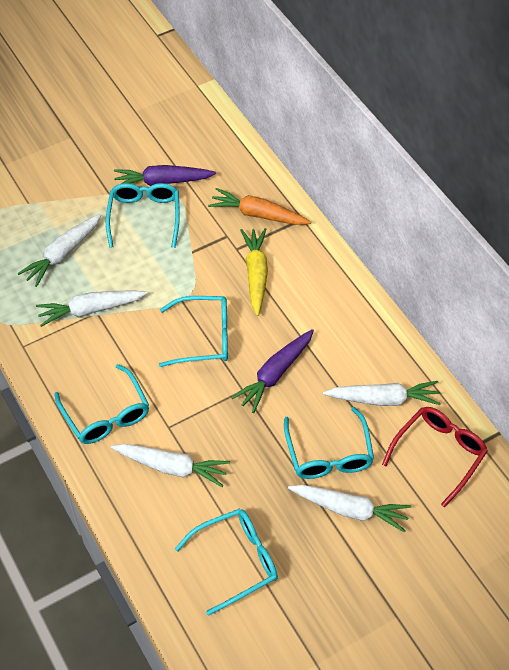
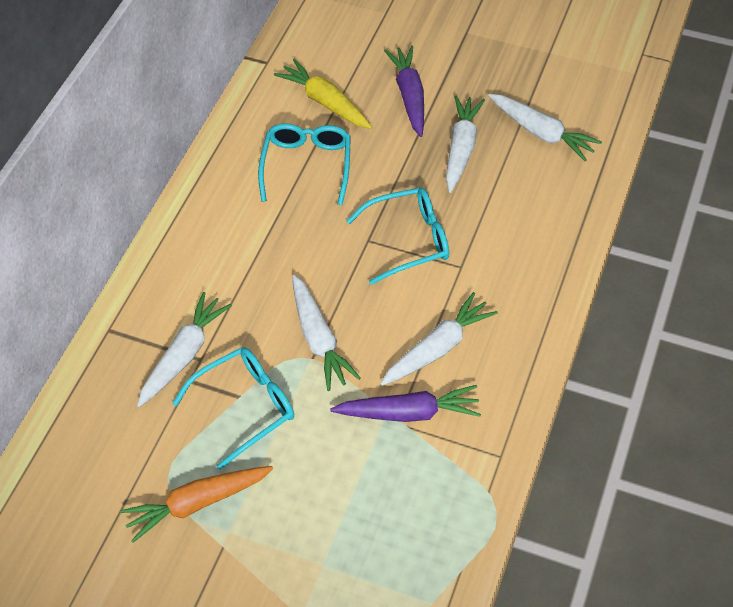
red glasses: [382,407,488,507] = 1 -> none = 0
turquoise glasses: [54,364,149,444] [106,183,180,248] [159,296,228,367] [175,509,278,616] [284,407,374,479] = 5 -> [172,347,294,470] [258,123,351,205] [346,187,449,285] = 3

